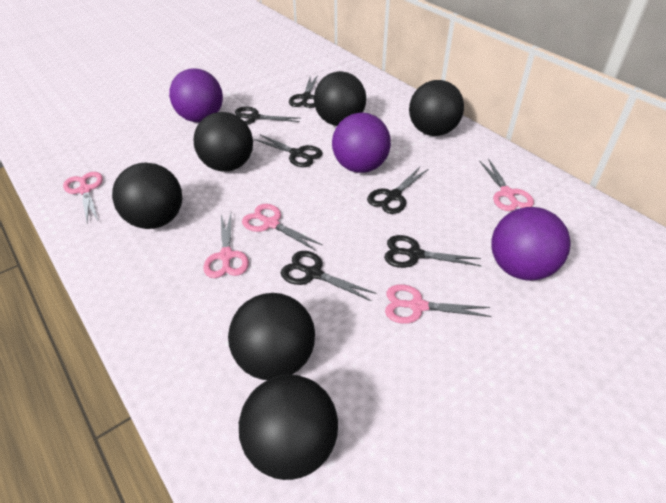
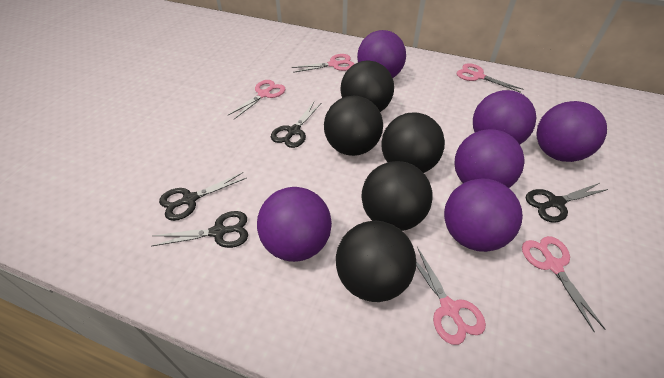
black ball: [112,163,182,229] [193,112,253,172] [228,293,315,380] [239,374,338,480] [314,71,366,126] [409,80,464,136] = 6 -> [324,96,383,156] [336,221,416,302] [340,61,394,112] [361,161,433,231] [381,113,445,173] = 5
black scissors: [235,107,301,125] [254,134,323,167] [281,251,377,301] [289,75,318,108] [367,167,428,214] [384,235,481,268] = 6 -> [152,211,248,248] [159,172,246,221] [271,102,321,148] [526,183,608,223] = 4
purple ball: [169,68,223,122] [332,113,391,173] [491,207,570,281] = 3 -> [257,187,332,262] [357,30,406,78] [444,178,523,252] [455,129,525,188] [473,90,536,144] [536,101,607,162] = 6

